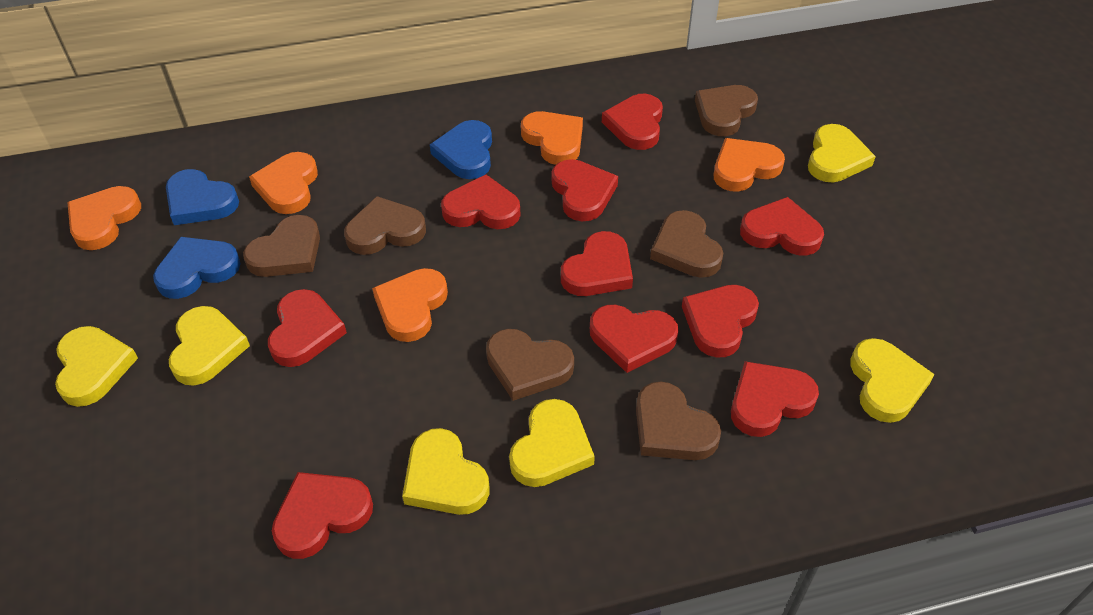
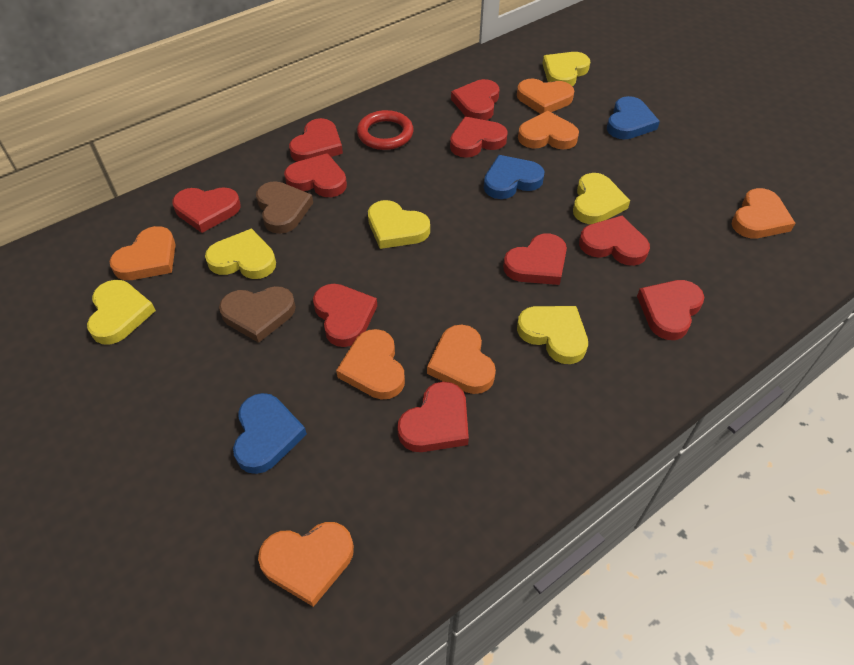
brown heart: [243,215,320,277] [344,196,426,255] [486,329,574,401] [636,381,721,460] [650,210,723,278] [695,85,758,136] = 6 -> [219,286,296,343] [256,181,313,234] = 2
orange heart: [67,186,141,250] [249,152,318,214] [372,268,448,342] [521,111,583,165] [714,138,785,192] = 5 -> [109,226,176,280] [258,522,354,607] [336,329,405,400] [427,325,496,394] [517,79,574,114] [518,111,579,150] [732,188,795,238] = 7
red ring: none = 0 -> [357,110,414,150] = 1

